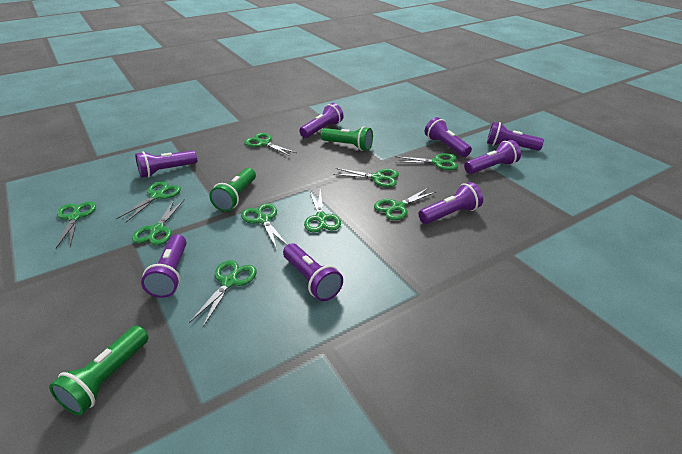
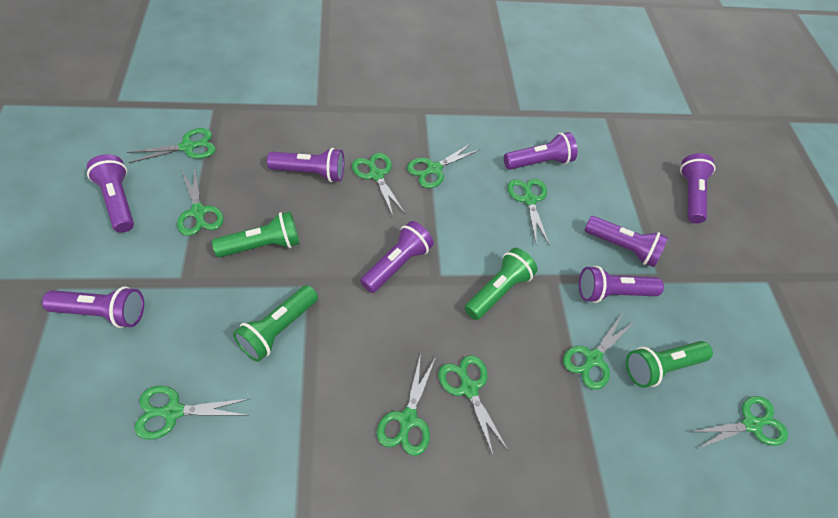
green flashlight: [49,326,149,415] [209,168,256,212] [321,126,373,151] = 3 -> [212,211,300,257] [233,285,318,362] [465,248,538,320] [626,341,713,388] = 4

